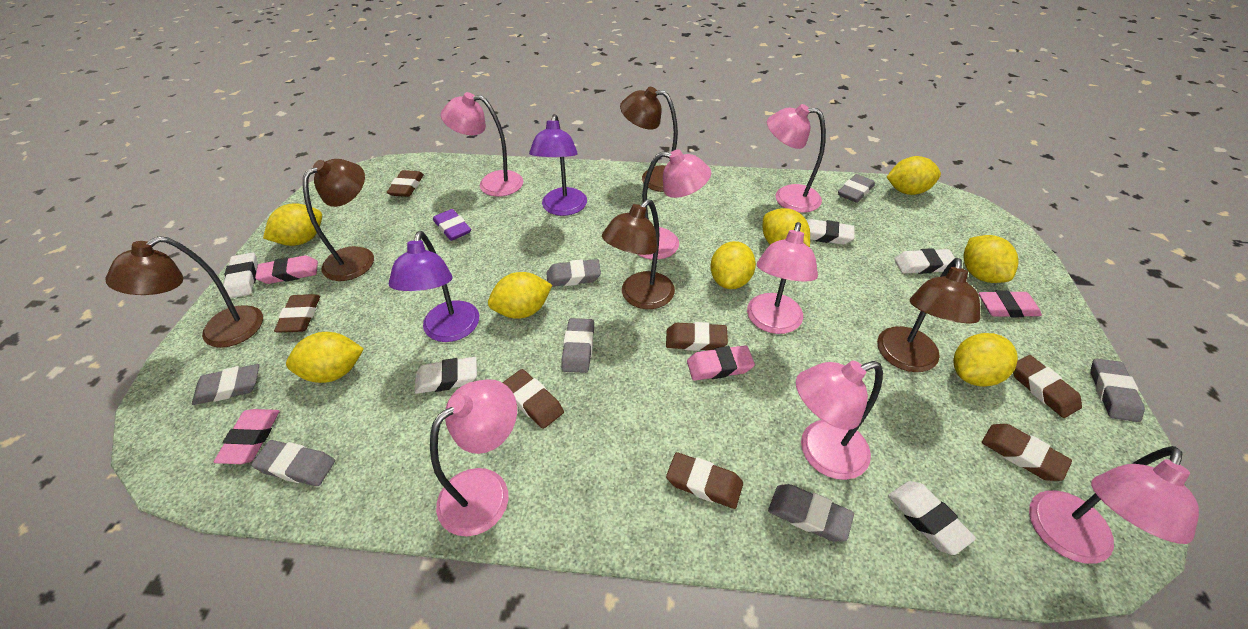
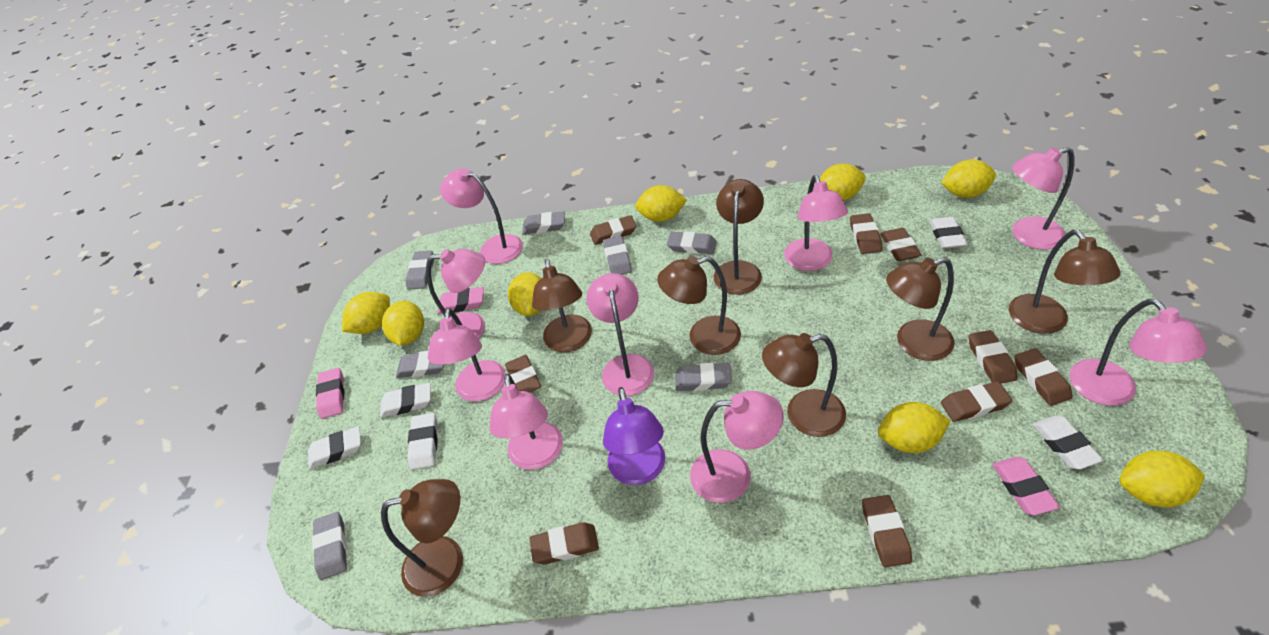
brown eraser: [274,294,320,333] [386,170,424,197] [502,369,564,429] [666,322,728,351] [666,452,743,509] [982,424,1072,481] [1013,355,1082,418] = 7 -> [505,355,541,392] [529,522,599,564] [590,215,636,245] [850,213,882,254] [862,495,912,567] [880,228,922,261] [941,382,1012,422] [969,330,1018,383] [1014,348,1073,406] = 9
brown lamp: [105,236,263,348] [303,159,374,281] [602,199,675,309] [620,87,678,192] [877,258,981,372] = 5 -> [381,479,463,597] [532,259,592,352] [657,256,741,355] [714,179,764,295] [762,333,846,437] [886,257,954,361] [1009,230,1121,334] = 7
pink eraser: [214,409,280,464] [255,256,318,284] [687,345,755,381] [979,290,1042,317] = 4 -> [316,368,344,419] [438,287,484,314] [992,457,1060,515] = 3
pink lamp: [430,379,517,536] [441,92,523,197] [637,149,711,260] [747,222,818,334] [767,104,826,213] [796,361,883,480] [1029,446,1199,564] = 7 -> [426,249,485,339] [428,308,506,402] [440,168,523,264] [490,374,563,470] [587,273,654,396] [690,391,784,503] [784,175,848,271] [1012,147,1075,250] [1070,299,1207,406] = 9
purple eraser: [433,209,471,241] = 1 -> none = 0
purple lamp: [389,231,479,342] [529,114,587,216] = 2 -> [603,387,665,485] = 1

